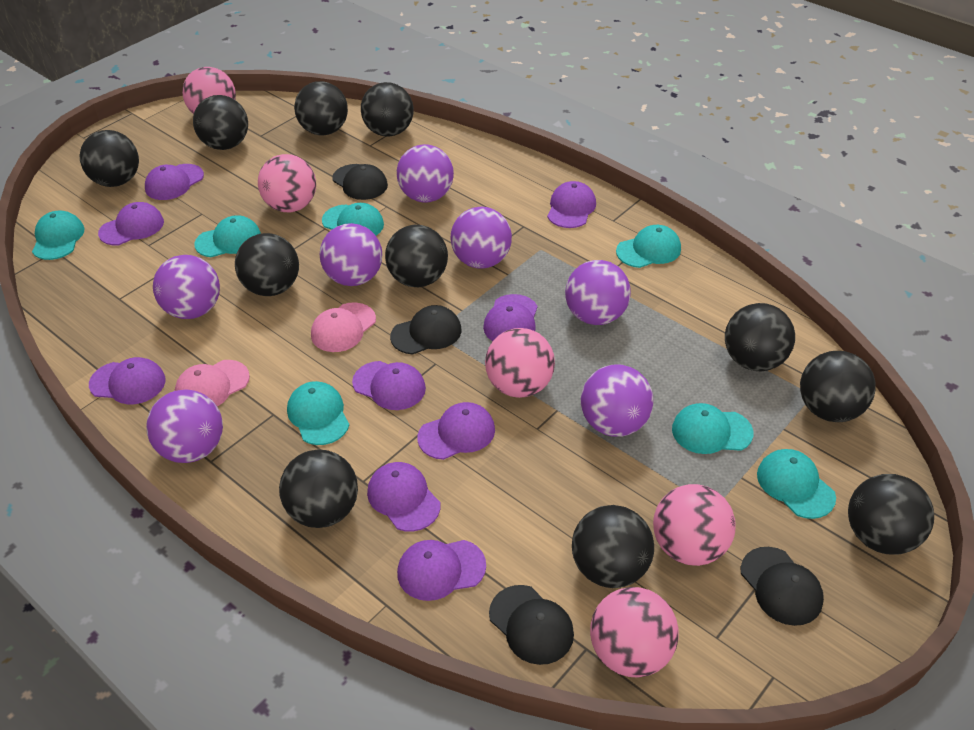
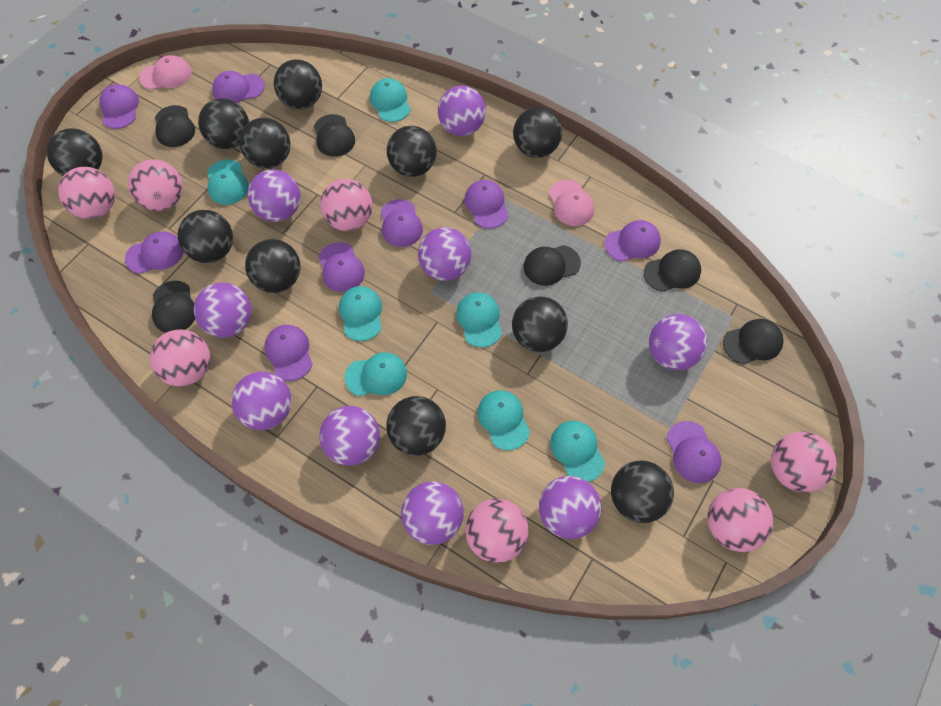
black cap: [332,164,388,200] [390,305,461,354] [489,585,574,665] [741,547,824,626] = 4 -> [152,281,195,333] [155,105,195,147] [314,114,355,157] [523,245,581,286] [644,249,701,292] [723,319,784,364] = 6
pink ball: [182,67,236,114] [258,154,316,212] [485,328,555,398] [590,587,679,678] [653,484,736,566] = 5 -> [58,167,115,219] [128,159,183,211] [150,329,211,386] [320,179,373,231] [466,498,528,563] [707,488,773,552] [771,431,837,492] = 7
purple ball: [146,389,223,463] [153,255,220,319] [319,223,383,286] [397,144,454,203] [451,207,512,269] [565,260,631,325] [581,364,653,437] = 7 -> [194,282,252,338] [231,372,292,430] [248,169,300,222] [319,406,380,466] [401,481,464,545] [418,227,471,281] [438,85,486,136] [539,476,601,539] [649,314,707,370] = 9

